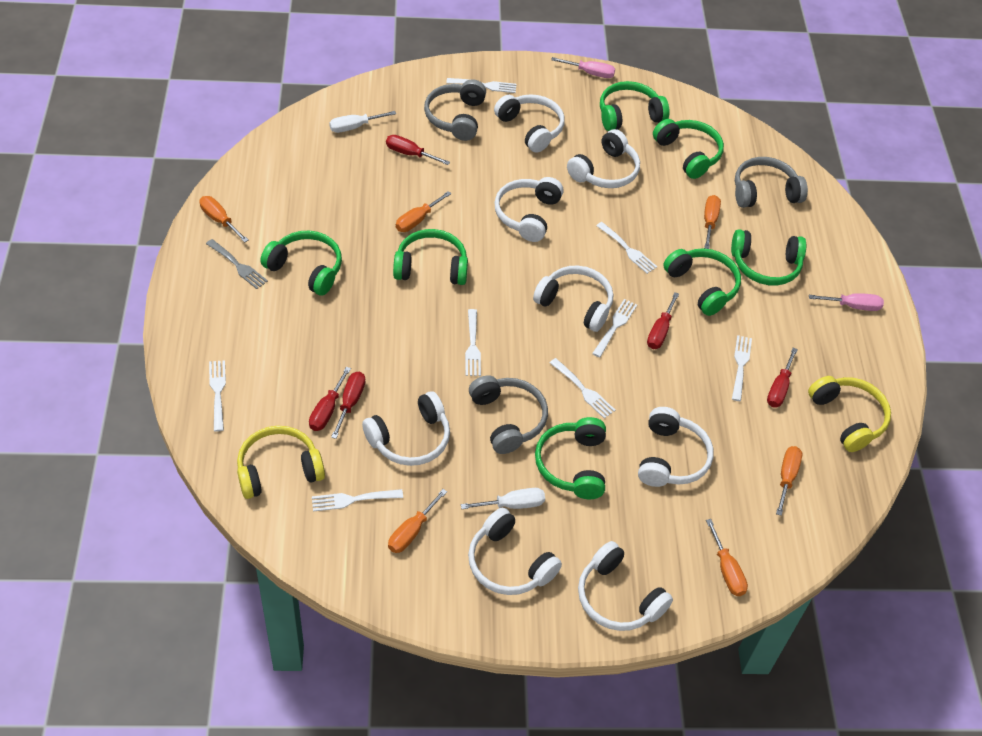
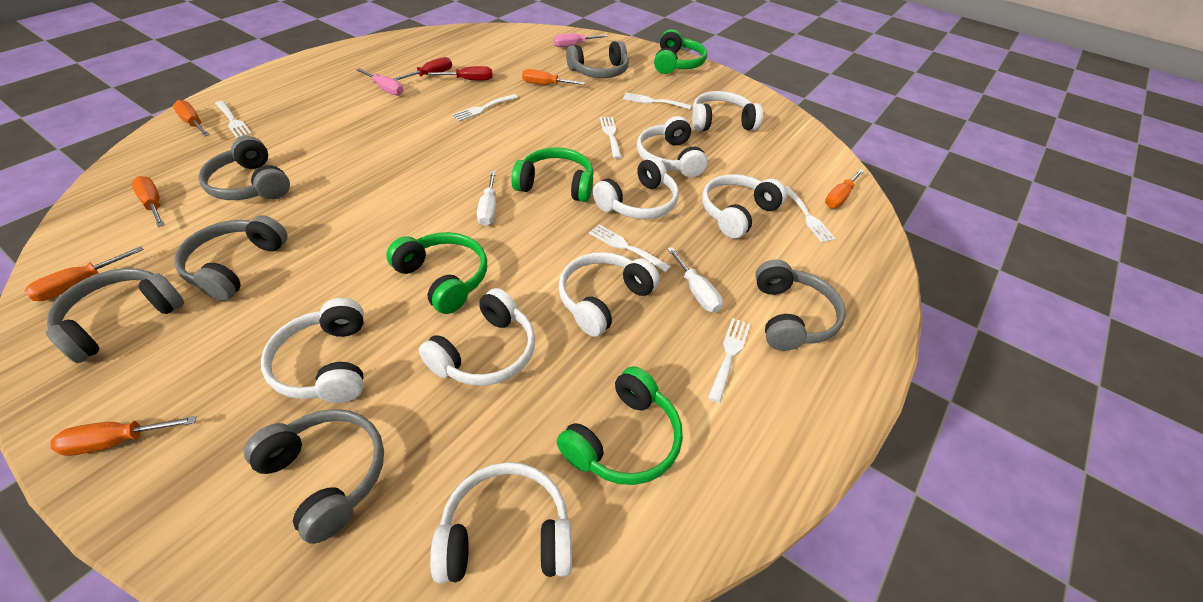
green headphones: [261,231,342,296] [393,229,468,285] [535,417,606,499] [600,81,670,131] [653,119,724,179] [663,248,741,316] [731,229,806,286] = 7 -> [386,232,487,314] [511,147,593,202] [557,366,683,485] [654,29,707,74] = 4
grey fork: [206,239,268,289] = 1 -> none = 0
grey headphones: [424,79,486,141] [469,376,548,454] [735,157,808,208] = 3 -> [46,268,184,363] [174,215,288,301] [198,136,290,200] [244,409,384,544] [566,41,629,78] [755,260,846,351] = 6
red screwdriver: [309,367,351,431] [331,372,365,439] [386,135,450,165] [647,292,679,349] [767,348,798,407] = 5 -> [393,57,452,80] [428,66,493,80] = 2
white fork: [209,360,226,432] [312,489,403,512] [446,78,516,93] [465,309,481,376] [550,358,616,419] [592,299,637,358] [596,222,657,274] [732,335,752,401] = 8 -> [215,101,252,139] [452,94,518,121] [589,224,671,272] [600,117,621,159] [623,93,691,109] [708,318,750,403] [785,186,836,243] = 7
yellow headphones: [237,426,325,499] [808,376,891,452] = 2 -> none = 0

